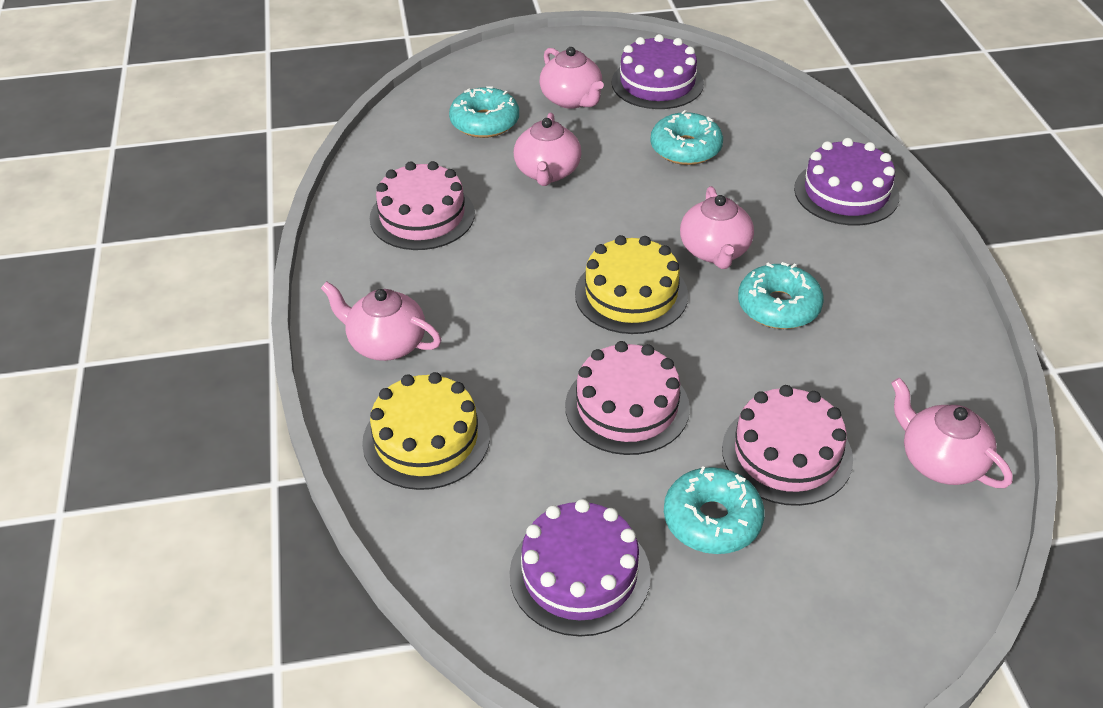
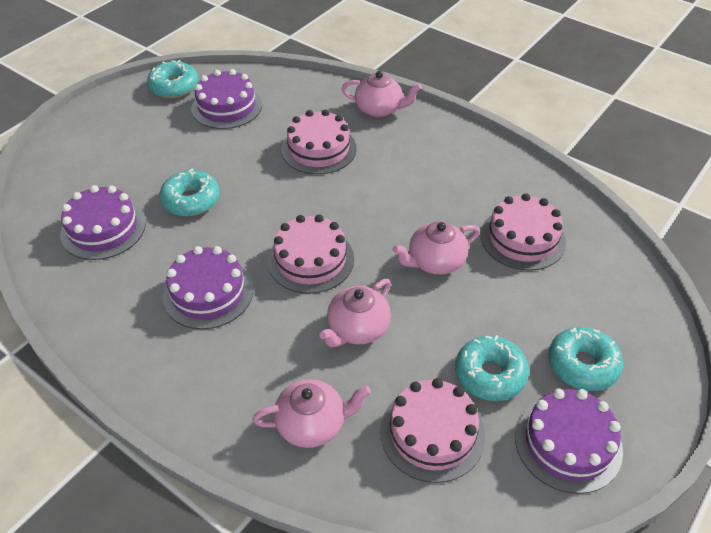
pink cake: [370,161,475,250] [565,341,690,455] [722,385,853,506] = 3 -> [268,215,354,294] [282,109,357,175] [380,378,485,483] [480,193,566,271] = 4
pink teapot: [321,281,441,361] [514,113,581,186] [539,47,604,109] [680,186,754,269] [891,378,1013,488] = 5 -> [252,379,371,448] [319,279,391,347] [342,71,422,117] [393,221,480,275] = 4
purple cake: [510,499,651,637] [612,34,704,109] [794,138,900,226] = 3 -> [60,185,146,260] [163,246,253,329] [191,69,262,129] [515,388,623,494] = 4
yellow cake: [362,372,490,490] [575,235,688,334] = 2 -> none = 0

